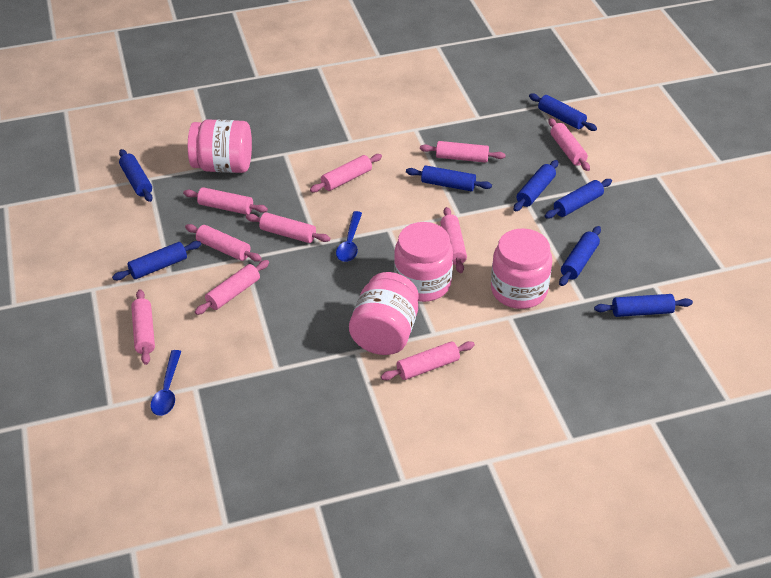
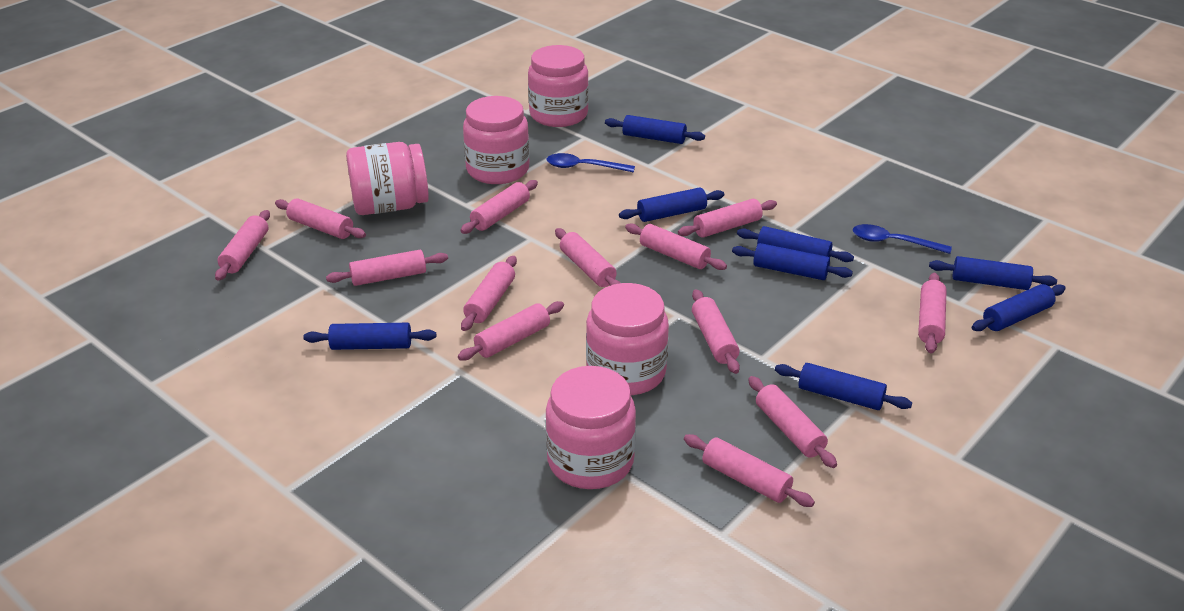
pink jar: [188,119,252,173] [349,272,419,355] [394,222,453,302] [491,229,552,309] = 4 -> [346,142,429,215] [463,96,529,184] [528,45,589,127] [546,366,636,489] [586,283,669,395] = 5
pink rolling pin: [131,289,155,365] [183,187,268,215] [185,224,262,262] [195,260,269,315] [246,212,330,243] [310,154,382,192] [381,341,475,380] [420,141,506,163] [441,207,467,273] [549,118,590,171] = 10 -> [215,210,270,281] [275,198,366,239] [326,250,448,286] [458,301,564,361] [460,180,538,234] [461,256,517,331] [555,228,620,287] [625,223,727,270] [678,199,777,238] [684,434,815,507] [692,289,740,374] [748,376,837,468] [918,273,947,353] = 13

